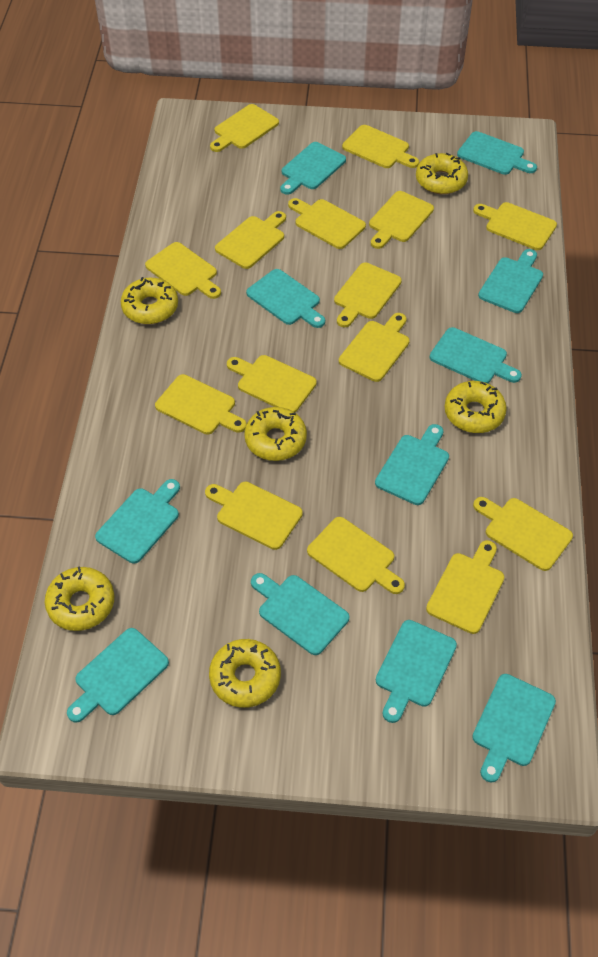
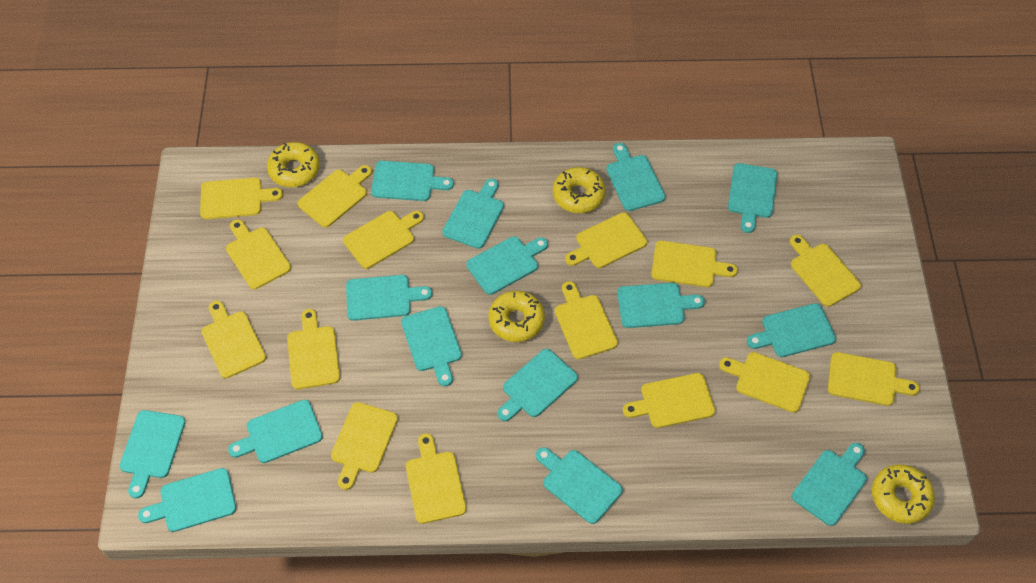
turquoise cutting board: [67,628,169,723] [95,479,180,564] [246,269,325,328] [251,573,349,655] [280,142,346,195] [375,424,449,505] [376,620,457,723] [430,327,522,383] [457,131,537,175] [472,674,556,782] [478,249,543,313] = 11 -> [119,410,186,498] [138,468,236,532] [228,400,323,463] [346,275,432,321] [371,161,454,201] [401,306,462,387] [442,178,504,249] [466,236,548,295] [497,349,578,421] [536,447,623,524] [606,143,666,211] [617,283,705,328] [728,163,777,233] [747,303,836,357] [792,443,867,526] = 15
yellow donut: [45,566,115,631] [121,277,178,324] [209,639,281,708] [244,407,307,461] [416,153,468,194] [445,381,507,433] = 6 -> [267,142,320,187] [488,291,545,342] [553,167,606,213] [872,465,935,524] = 4

